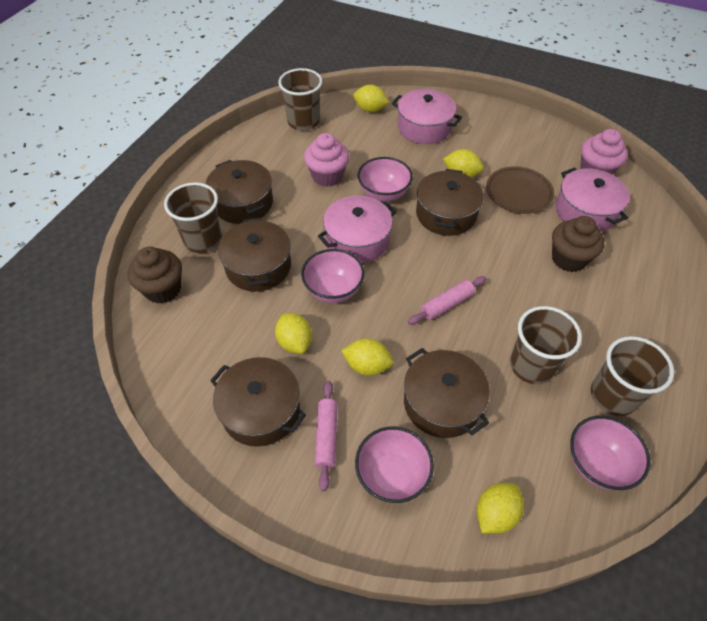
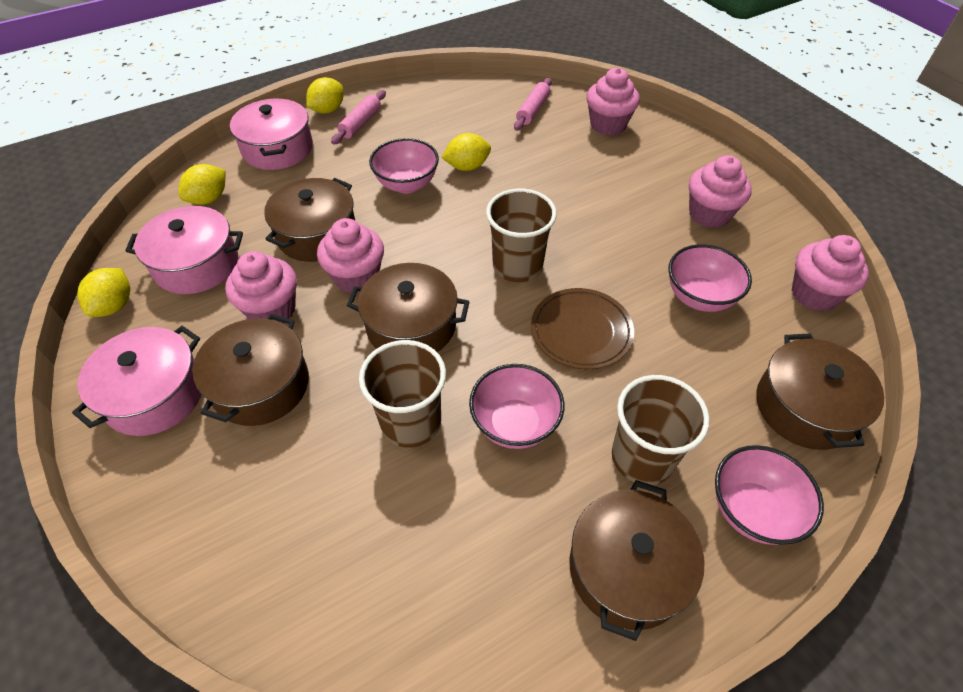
brown cup: [164,183,222,253] [278,68,322,131] [510,306,582,384] [591,336,674,416] = 4 -> [359,340,446,448] [486,188,557,282] [612,375,710,485] = 3
brown cupcake: [128,247,182,304] [552,216,604,272] = 2 -> none = 0
pink cupcake: [304,133,349,187] [580,129,628,175] = 2 -> [225,251,297,324] [317,218,384,293] [587,68,640,135] [689,155,752,228] [792,235,869,311] = 5
yellow lemon: [275,313,312,354] [341,338,393,376] [353,85,389,112] [443,149,483,177] [477,483,524,533] = 5 -> [77,268,130,317] [179,164,226,205] [306,77,344,114] [441,133,491,171] = 4

